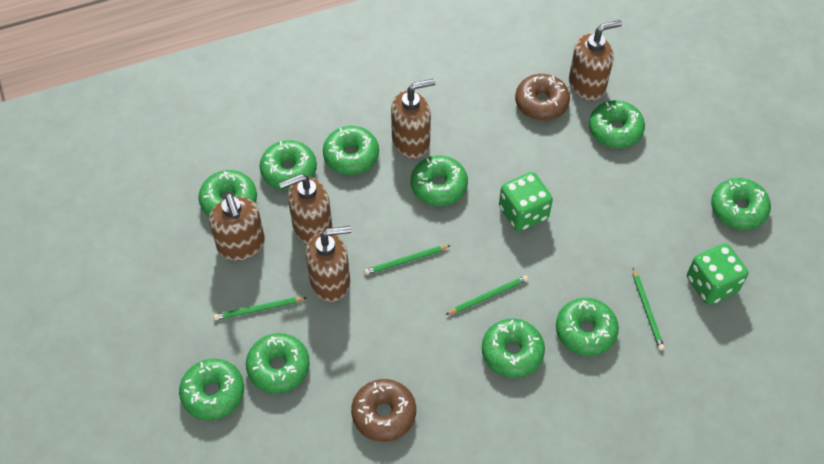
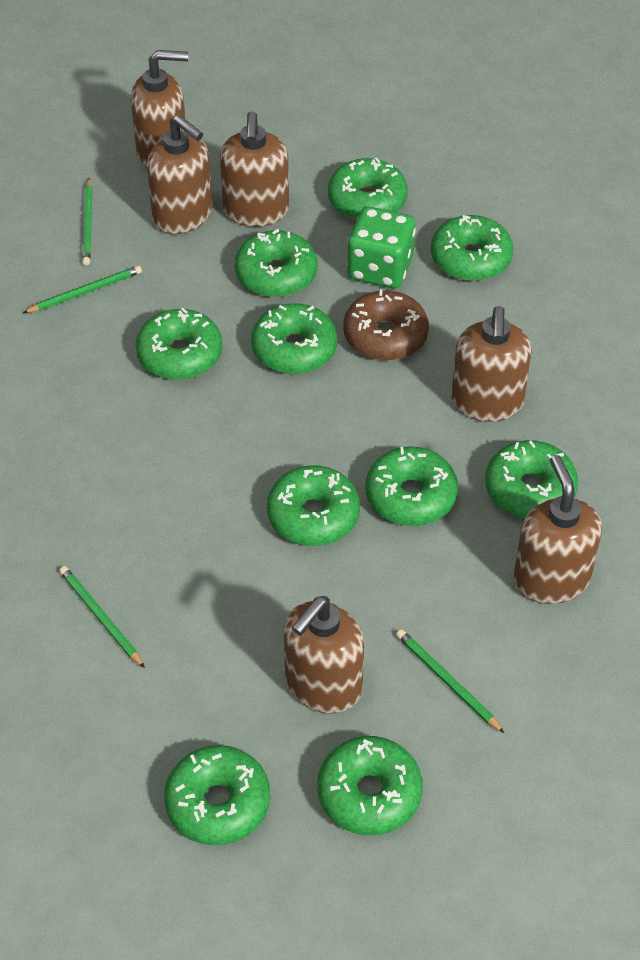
brown donut: [351,379,416,442] [515,74,570,120] = 2 -> [343,289,429,361] = 1
brown soap dispenser: [209,193,265,261] [279,174,332,244] [306,226,352,302] [391,79,435,159] [569,20,622,101] = 5 -> [131,50,188,168] [147,115,212,234] [220,111,289,227] [284,596,364,714] [451,306,532,422] [513,455,602,604] = 6
green dice: [499,172,553,232] [687,243,748,305] = 2 -> [347,207,416,288] = 1

